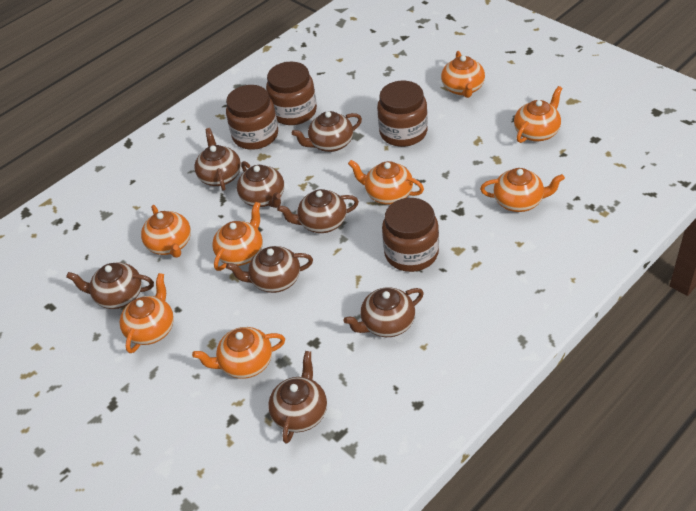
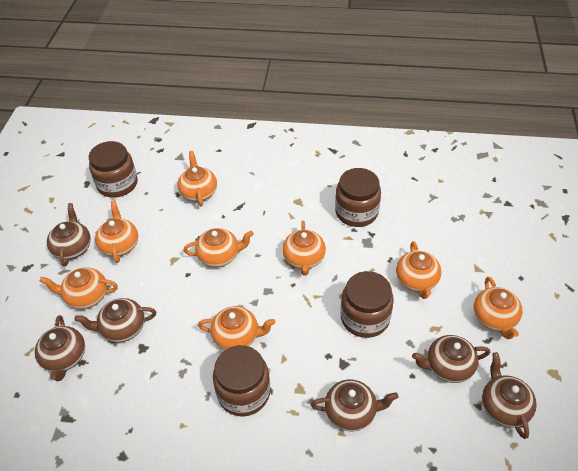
brown teapot: [66,262,154,309] [194,128,241,191] [226,246,313,293] [237,161,284,208] [268,351,327,444] [277,189,359,233] [292,111,362,152] [344,287,424,337] = 8 -> [35,315,85,381] [47,203,91,267] [74,298,156,342] [311,379,399,431] [412,335,490,383] [482,352,537,439] = 6

